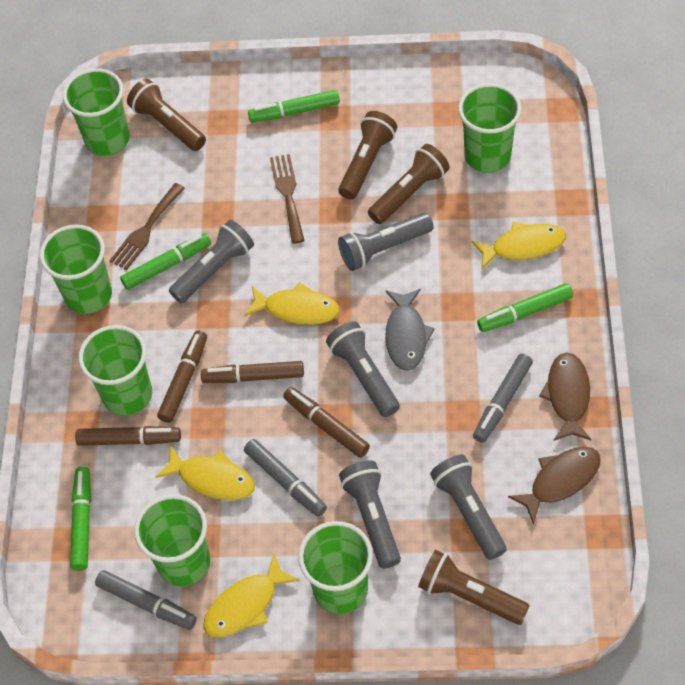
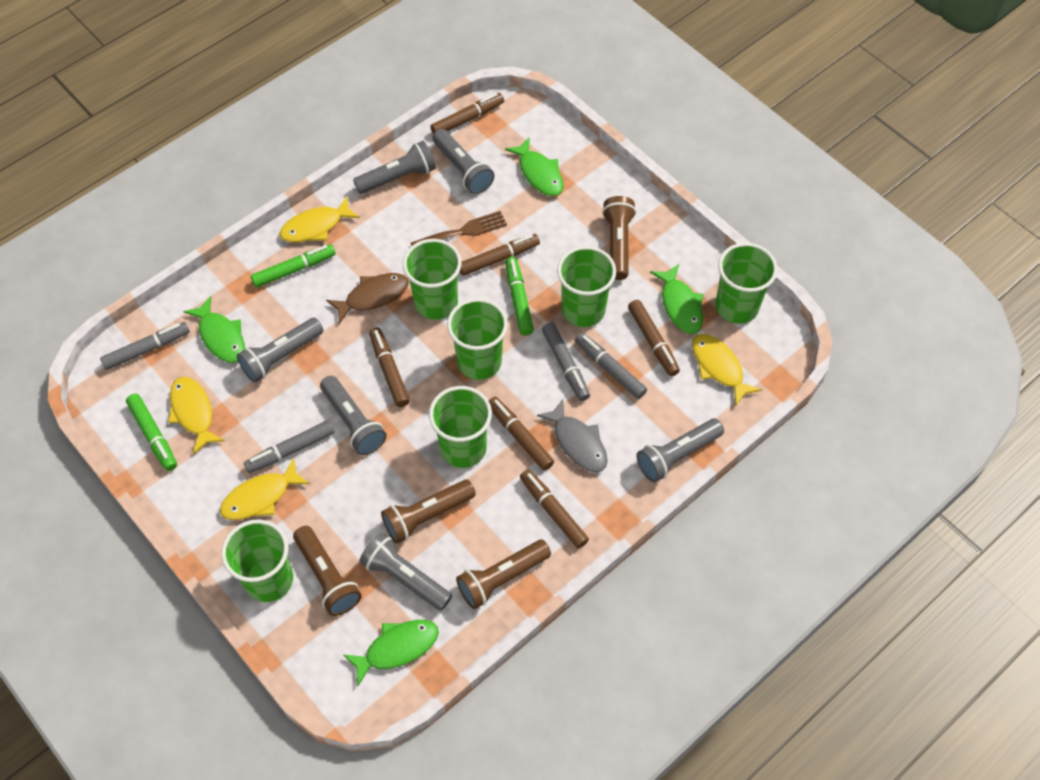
brown fish: [508,447,600,525] [539,352,592,441] = 2 -> [326,273,409,324] = 1
brown fork: [109,183,185,270] [270,154,305,244] = 2 -> [411,211,507,246] = 1
brown marker: [75,426,181,446] [157,331,207,423] [201,361,304,383] [283,387,370,458] = 4 -> [369,327,410,407] [431,93,504,134] [460,234,540,276] [489,397,554,471] [520,469,589,548] [628,300,680,376] = 6
green fish: none = 0 -> [183,296,245,363] [343,620,439,686] [505,137,564,196] [650,264,703,334] = 4
green marker: [70,467,91,570] [120,233,211,290] [248,90,340,122] [477,283,573,332] = 4 -> [126,393,177,471] [251,244,335,288] [505,257,534,335] = 3
grey flashlight: [169,220,254,303] [326,321,400,417] [338,213,434,271] [339,461,401,569] [430,455,507,560] = 5 -> [237,318,323,383] [320,376,387,455] [353,141,436,194] [359,533,452,611] [433,129,494,194] [637,418,724,482] = 6
grey marker: [95,570,197,630] [244,439,327,517] [473,354,533,443] = 3 -> [100,322,190,370] [244,420,334,473] [542,322,590,401] [575,333,647,399] = 4

